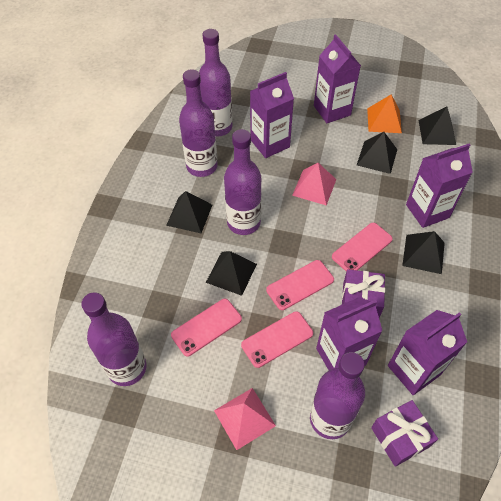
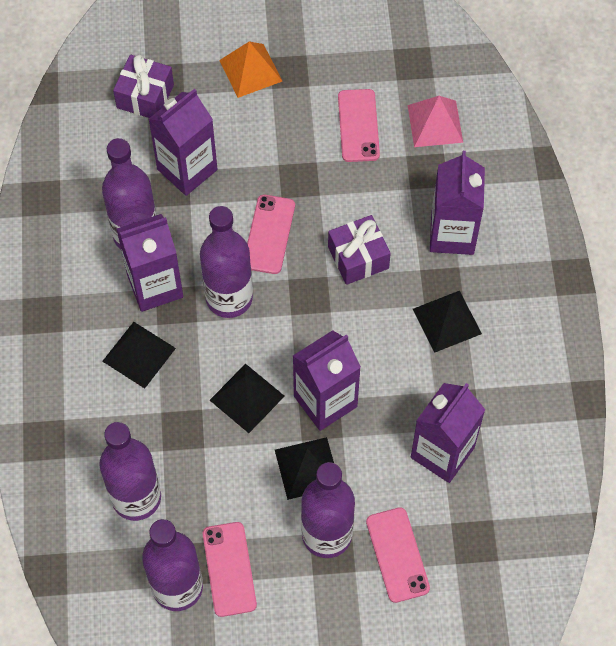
black pyramid: [166,191,212,233] [206,251,257,296] [357,132,397,174] [402,231,445,274] [419,107,456,145] = 5 -> [102,322,176,388] [210,364,284,433] [275,437,334,500] [413,291,482,353] = 4
pink pyramid: [214,388,276,450] [292,163,336,205] = 2 -> [408,96,463,147] = 1

